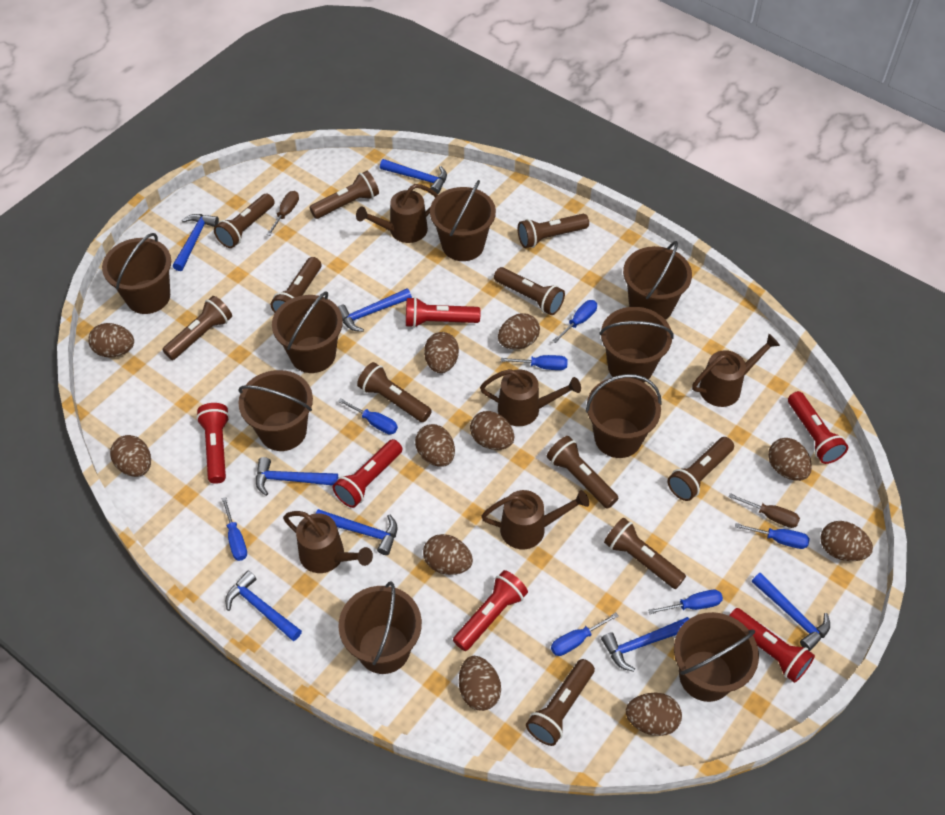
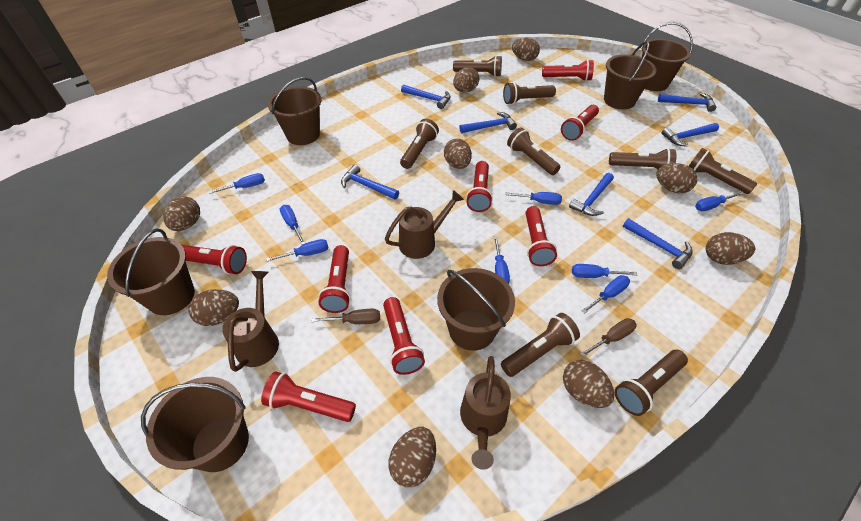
blue hammer: [173,214,219,271] [225,571,302,641] [256,457,338,496] [315,509,397,555] [338,288,412,332] [380,159,447,194] [601,617,689,672] [752,572,830,651] = 8 -> [341,164,399,199] [401,85,450,109] [459,112,517,133] [569,173,614,216] [623,218,693,269] [658,93,716,112] [661,123,719,147] = 7
blue screwdriver: [221,497,247,561] [338,398,398,434] [501,355,568,370] [551,613,619,656] [553,300,597,343] [648,590,723,614] [735,523,809,549] = 7 -> [209,173,265,194] [266,239,329,261] [280,205,305,245] [494,236,510,284] [505,192,562,205] [572,264,637,278] [581,275,630,314] [695,192,744,211] = 8
brown bucket: [102,233,171,314] [238,370,313,451] [272,291,343,373] [338,582,422,674] [430,180,496,261] [586,374,662,458] [599,307,674,383] [623,241,692,320] [674,612,759,702] = 9 -> [107,228,195,315] [141,377,249,472] [268,77,321,145] [437,268,515,351] [604,41,657,109] [641,22,693,91] = 6
brown egg: [88,323,134,358] [110,435,151,477] [415,424,455,467] [423,534,473,575] [424,332,459,373] [459,656,501,711] [470,411,514,450] [498,313,540,349] [626,693,682,736] [768,438,812,481] [820,521,873,561] = 11 -> [163,196,200,231] [188,289,239,326] [388,427,436,487] [444,139,472,169] [453,67,479,92] [512,38,540,61] [563,360,614,408] [656,163,697,193] [706,232,755,265] = 9
brown flashlight: [162,296,232,360] [214,193,275,248] [271,257,321,313] [309,171,379,219] [357,362,432,422] [494,267,565,315] [518,214,589,248] [526,659,595,746] [547,436,618,509] [604,518,686,589] [667,437,734,501] = 11 -> [400,119,439,169] [453,55,502,77] [501,313,580,377] [503,82,556,105] [507,127,560,175] [609,148,676,169] [614,350,688,416] [689,148,757,194] = 8
brown watering can: [283,511,373,573] [356,184,438,243] [480,369,581,426] [481,490,589,549] [692,334,780,407] = 5 -> [222,271,279,372] [385,190,464,259] [460,356,511,470] = 3
red flashlight: [196,403,230,484] [333,439,402,508] [406,297,480,328] [453,570,528,651] [729,608,815,683] [788,391,848,464] = 6 -> [182,245,247,274] [261,371,356,422] [318,245,351,313] [383,297,425,375] [466,161,493,212] [526,206,557,266] [542,59,594,81] [561,105,599,141] = 8

